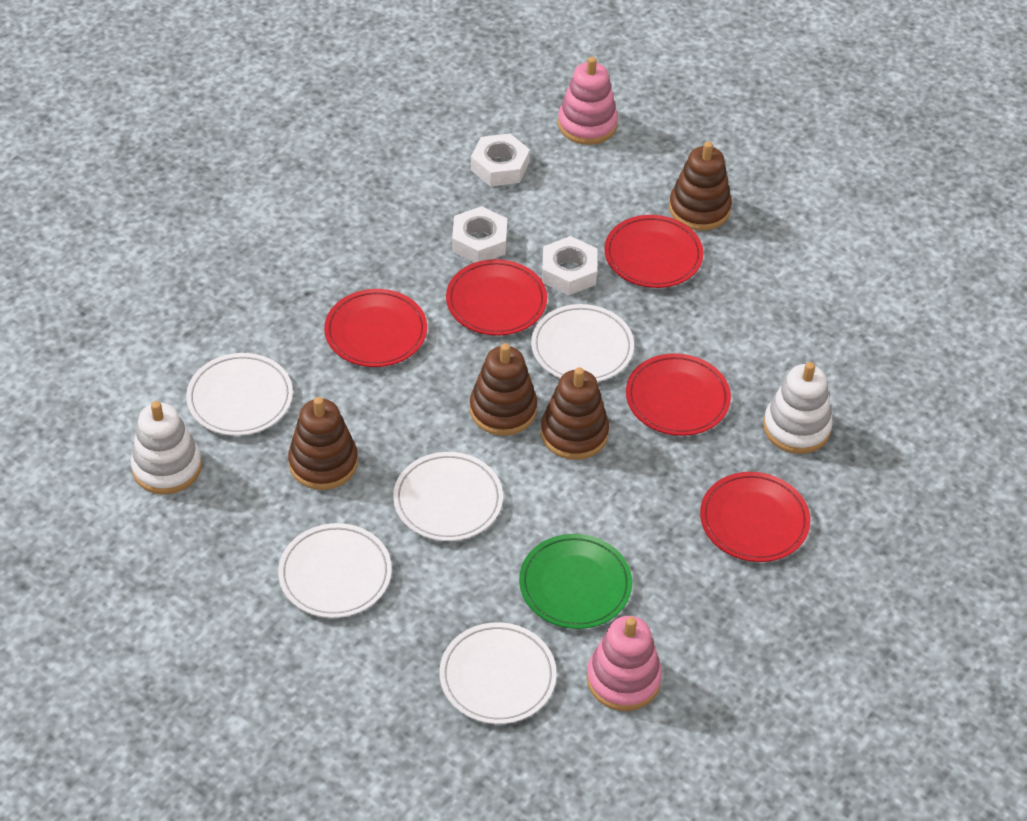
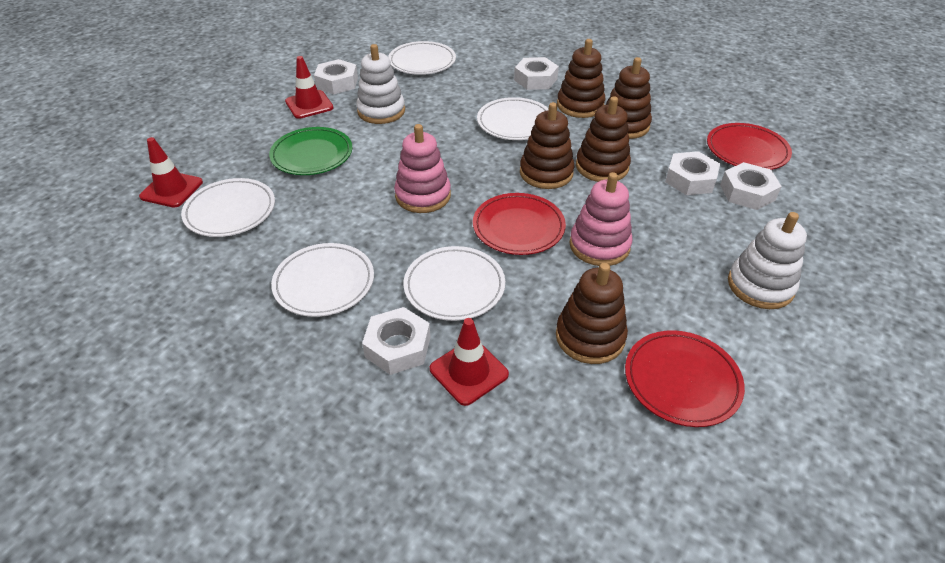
brown stacking toy: [288,397,358,490] [470,343,537,435] [541,367,609,460] [669,141,732,231] = 4 -> [520,102,574,189] [556,263,628,364] [557,39,605,118] [576,96,631,182] [606,57,652,139] = 5
red plate: [324,289,427,367] [446,259,547,336] [604,215,703,288] [626,353,731,436] [700,472,810,562] = 5 -> [473,193,566,255] [625,330,745,427] [707,123,792,170] = 3
red traffic cone: none = 0 -> [139,137,203,208] [285,56,333,119] [430,318,509,406] = 3
white nut: [452,206,507,263] [471,134,530,187] [542,236,597,295] = 3 -> [314,59,358,94] [362,307,431,375] [514,57,559,90] [665,151,720,195] [720,162,782,210] = 5

